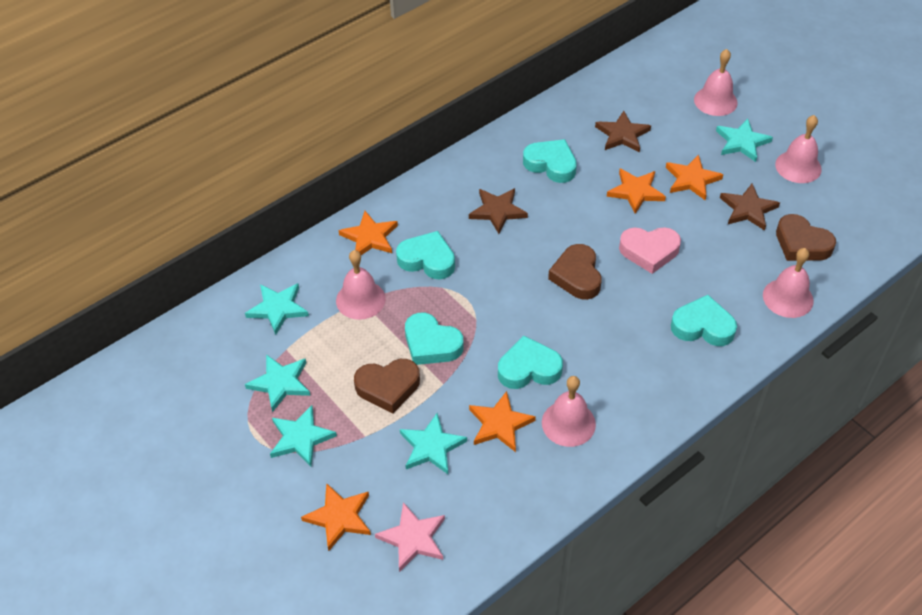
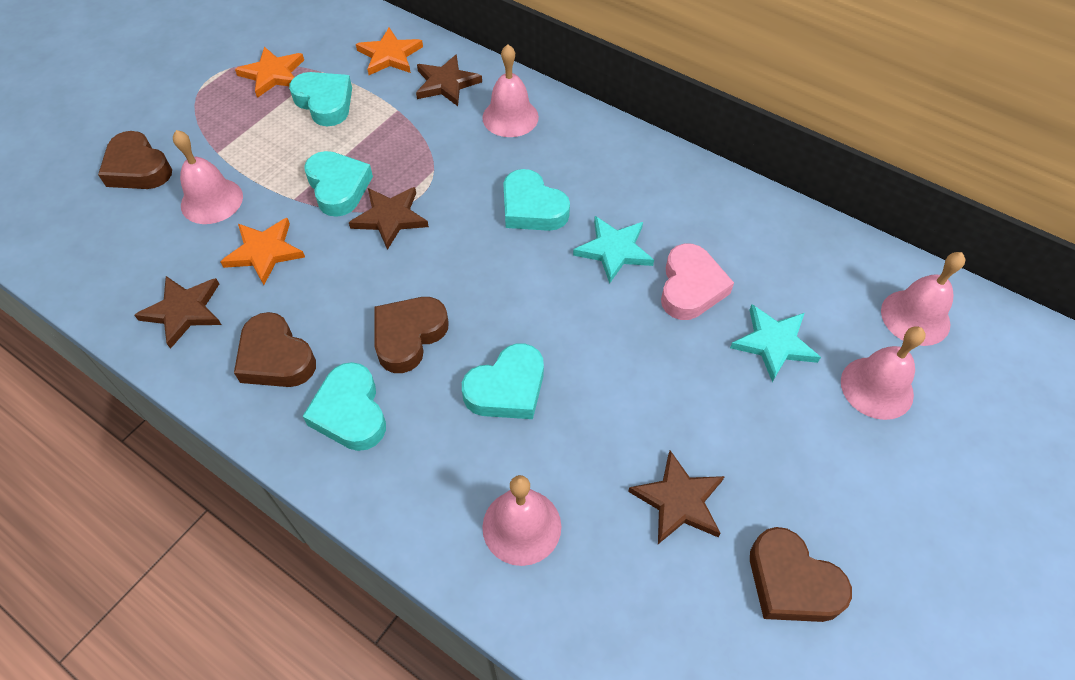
brown heart: [354,359,420,413] [548,244,602,300] [776,214,836,261] = 3 -> [98,131,172,189] [234,312,316,387] [374,297,449,373] [750,527,852,622] = 4
brown star: [469,188,528,234] [595,111,651,153] [720,184,780,231] = 3 -> [135,276,221,349] [349,187,429,250] [416,54,482,106] [628,450,725,544] = 4
orange star: [301,483,371,551] [338,211,398,255] [469,391,536,452] [607,169,666,214] [666,155,723,200] = 5 -> [220,218,305,285] [235,47,304,98] [356,28,423,75] = 3
pink star: [375,502,445,572] = 1 -> none = 0
turquoise star: [245,283,309,335] [245,354,310,412] [270,405,337,467] [400,413,467,474] [716,119,773,162] = 5 -> [573,216,654,284] [730,304,821,382] = 2

